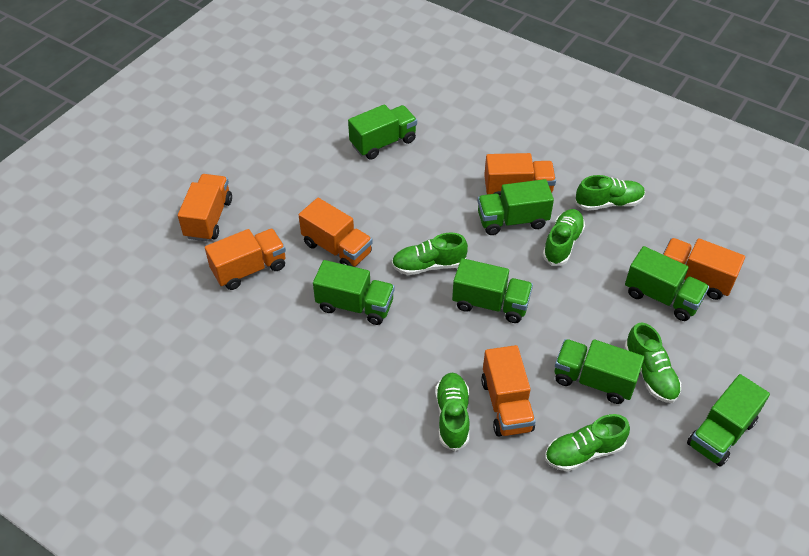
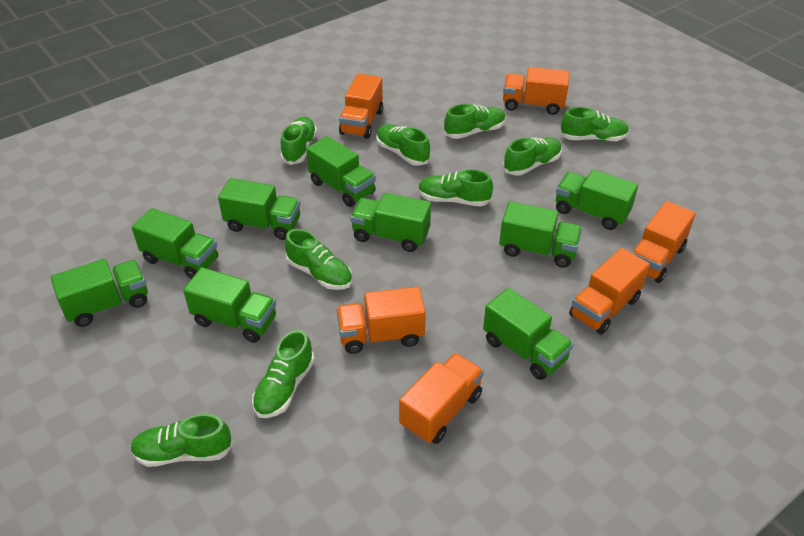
green shoe: [392,232,468,275] [435,373,470,451] [542,209,585,266] [545,414,630,472] [575,175,645,211] [624,323,681,403] = 6 -> [130,414,233,467] [252,330,315,418] [280,117,317,165] [285,229,352,290] [376,124,431,166] [418,169,493,206] [444,104,506,139] [503,137,562,176] [560,107,629,141] = 9
green truck: [313,260,395,325] [348,104,417,160] [452,258,533,323] [477,179,554,235] [555,339,644,404] [625,246,709,321] [687,374,770,467] = 7 -> [51,259,148,327] [132,208,218,279] [183,267,276,343] [218,178,301,240] [306,136,376,207] [350,193,431,252] [483,288,574,380] [499,201,582,268] [556,170,638,230] = 9

